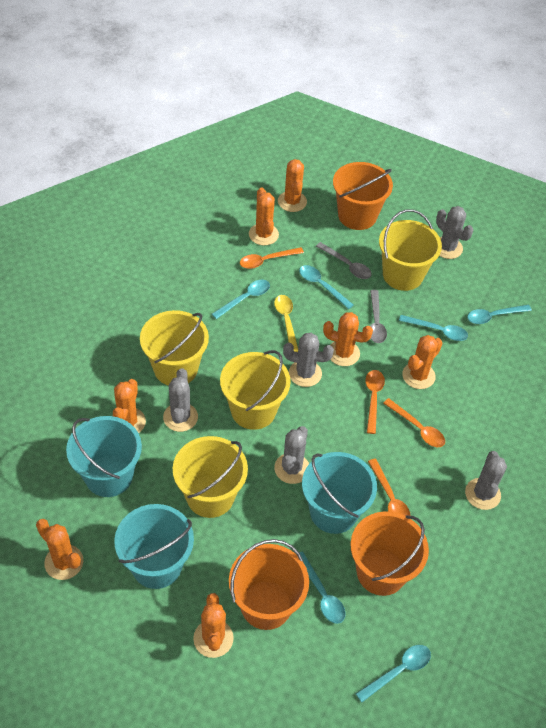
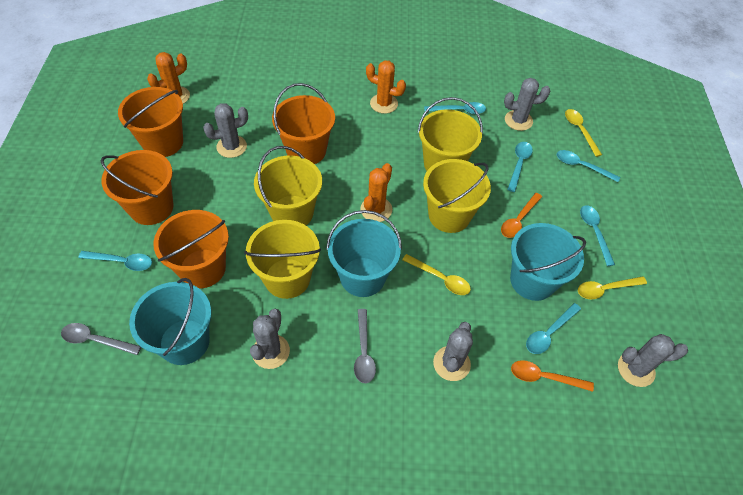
orange bucket: [229,539,309,630] [333,162,393,230] [350,511,429,596] = 3 -> [101,150,174,225] [118,87,183,157] [153,210,229,288] [272,83,335,164] = 4
orange cactus: [36,519,83,580] [113,379,146,433] [193,593,234,658] [249,187,279,245] [278,159,307,212] [323,312,373,366] [402,335,442,389] = 7 -> [147,52,190,104] [360,163,392,222] [366,60,406,114] = 3
orange spoon: [240,247,304,269] [365,370,385,434] [368,459,410,516] [383,398,445,447] = 4 -> [501,193,542,238] [511,360,594,392] = 2
yellow spoon: [274,295,298,352] = 1 -> [402,254,471,295] [565,109,602,157] [578,276,647,299] = 3

